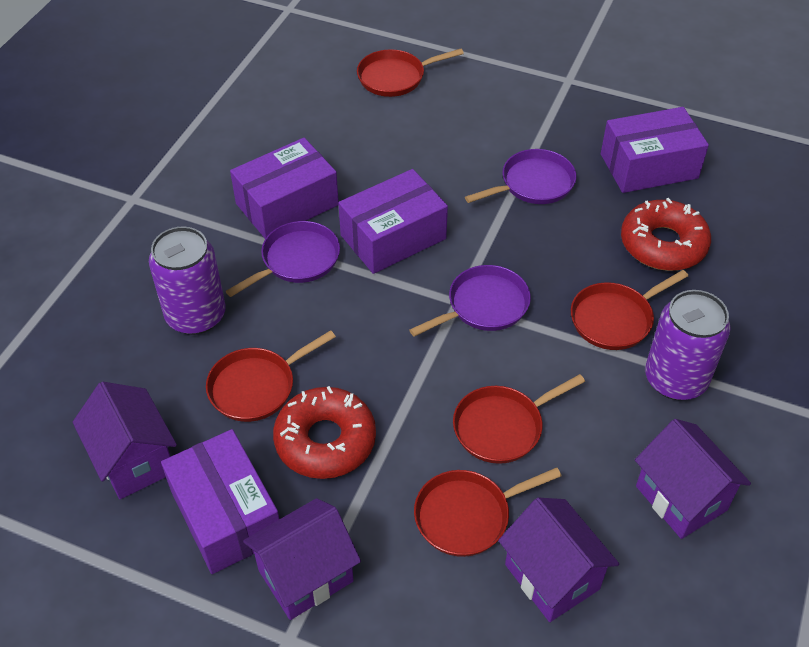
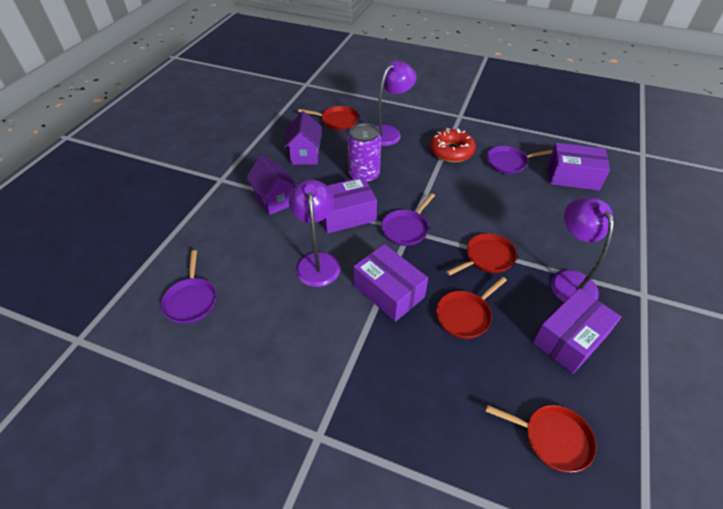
purple can: [149,226,226,335] [645,290,731,400] = 2 -> [348,123,381,183] = 1
purple house: [73,382,177,499] [243,498,361,620] [498,498,619,622] [635,419,751,539] = 4 -> [246,156,298,215] [284,111,322,165] = 2
purple lamp: none = 0 -> [289,179,340,287] [376,61,417,146] [551,197,614,302] = 3
red donut: [273,386,376,479] [621,198,711,271] = 2 -> [430,128,476,162] = 1
red pan: [206,330,336,422] [357,49,464,97] [414,467,562,557] [453,374,585,464] [571,270,688,350] = 5 -> [298,106,359,130] [436,277,507,339] [446,233,517,276] [485,405,596,472] = 4

